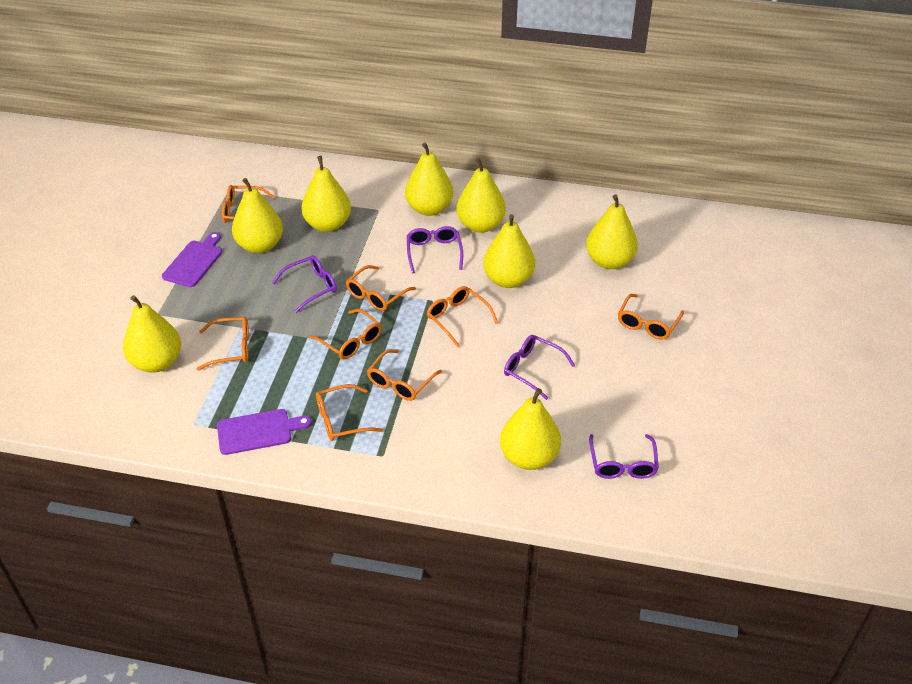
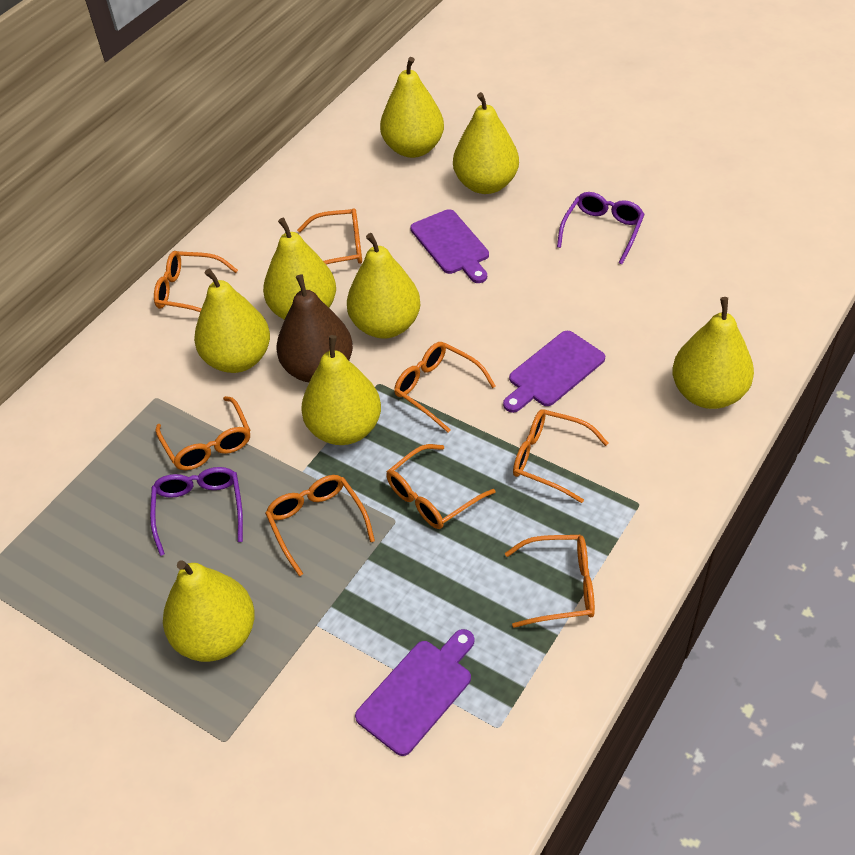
brown pear: none = 0 -> [276,274,353,382] = 1
purple cutting board: [162,232,222,287] [217,409,312,455] = 2 -> [355,629,474,756] [410,209,489,283] [503,331,605,413] = 3
purple glasses: [272,255,337,313] [407,226,463,273] [504,335,575,400] [589,434,659,479] = 4 -> [150,467,243,556] [557,192,645,264] = 2

